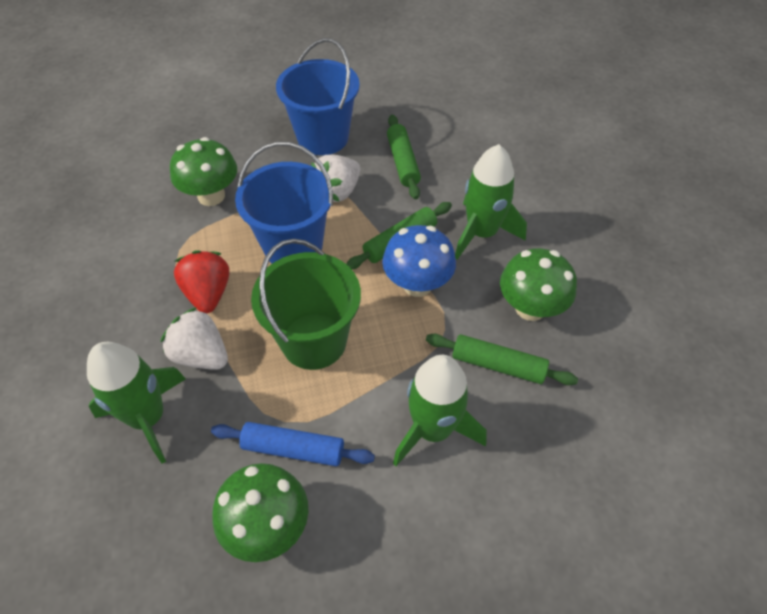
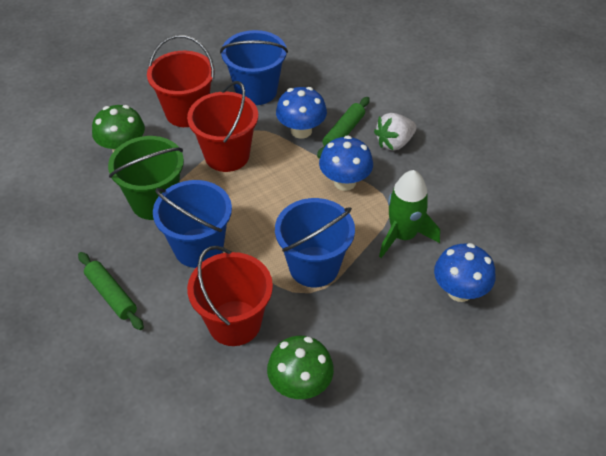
blue bucket: [235,142,333,264] [276,38,360,155] = 2 -> [153,180,232,268] [220,30,288,105] [275,198,355,287] = 3
blue mushroom: [382,225,456,297] = 1 -> [276,87,327,139] [319,136,373,191] [434,243,495,302] = 3
blue rolling pin: [211,422,375,466] = 1 -> none = 0
green mushroom: [170,137,237,206] [212,463,308,562] [500,248,577,321] = 3 -> [92,105,145,152] [267,336,334,399] = 2
green rocket: [87,342,186,463] [393,355,487,466] [455,144,527,260] = 3 -> [379,170,440,258] = 1
green rolling pin: [346,202,452,270] [387,115,421,199] [426,333,578,385] = 3 -> [78,252,144,330] [317,97,370,159] = 2
red bucket: none = 0 -> [147,35,215,127] [187,81,258,172] [187,246,273,346] = 3
red strawberry: [174,250,229,313] = 1 -> none = 0
white strawberry: [161,307,228,370] [312,155,360,202] = 2 -> [374,113,417,151] = 1

